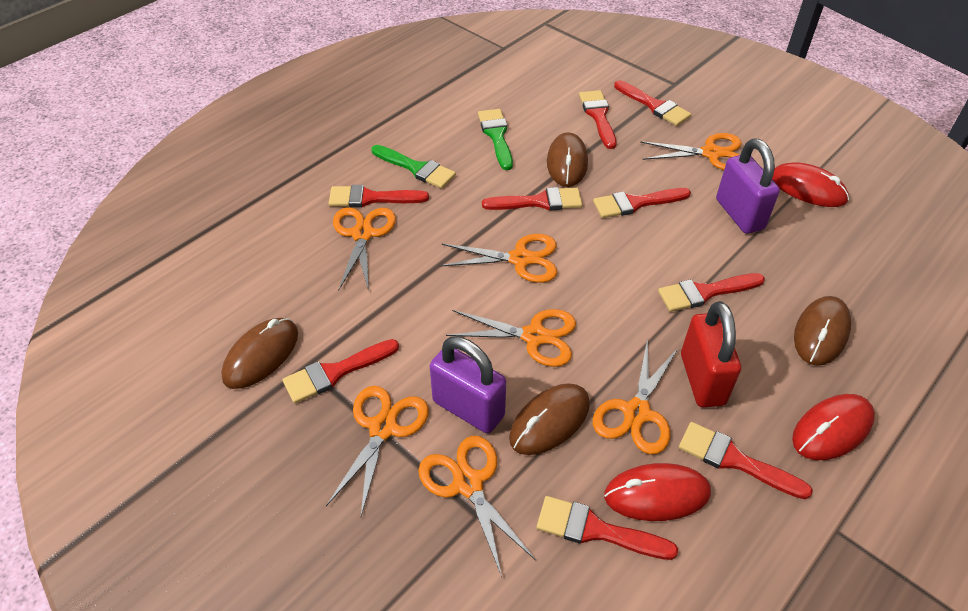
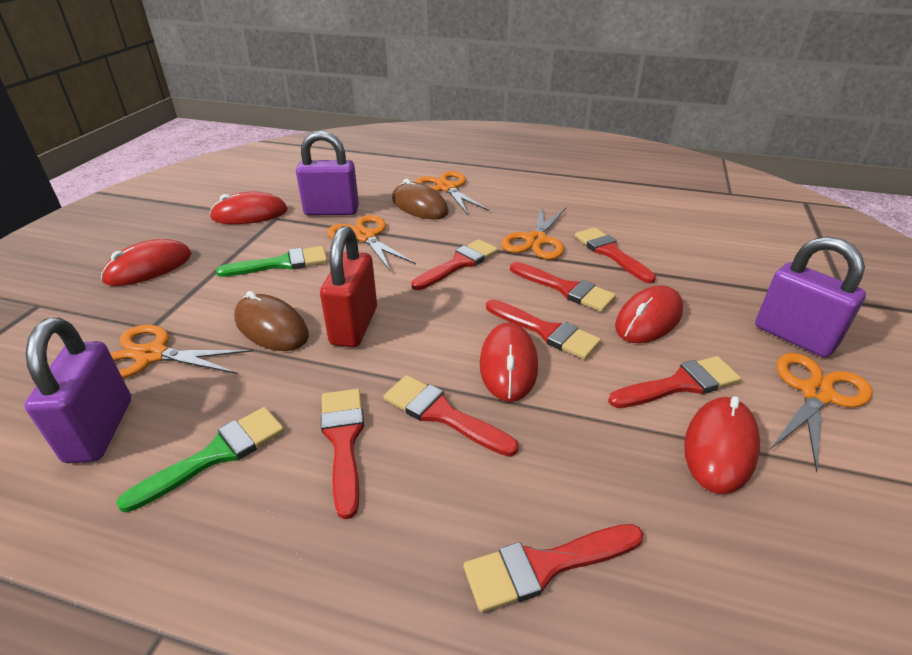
brown mouse: [221,318,298,389] [509,383,590,455] [547,132,588,187] [794,296,851,366] = 4 -> [234,291,309,351] [392,179,449,219] = 2
orange scissors: [326,386,429,516] [333,207,396,291] [418,436,536,577] [440,234,557,283] [446,309,576,367] [593,338,679,454] [640,133,742,170] = 7 -> [110,325,253,378] [327,215,416,272] [416,171,490,215] [501,205,566,259] [771,353,872,472] = 5
purple padlock: [430,336,506,433] [716,139,780,234] = 2 -> [24,317,131,463] [296,130,359,216] [755,236,866,358] = 3
red brush: [282,339,399,404] [329,185,429,207] [482,187,583,210] [537,496,678,560] [579,90,616,149] [593,188,691,218] [614,80,691,126] [658,273,765,312] [679,422,813,499] = 9 -> [321,389,364,519] [383,375,519,457] [411,239,498,290] [463,524,643,613] [486,299,601,359] [510,262,616,312] [575,228,656,283] [608,356,741,408] = 8
red mouse: [604,463,711,521] [772,162,849,207] [792,394,875,460] = 3 -> [101,239,192,286] [210,192,288,224] [480,323,538,402] [615,285,683,343] [684,396,760,494] = 5

